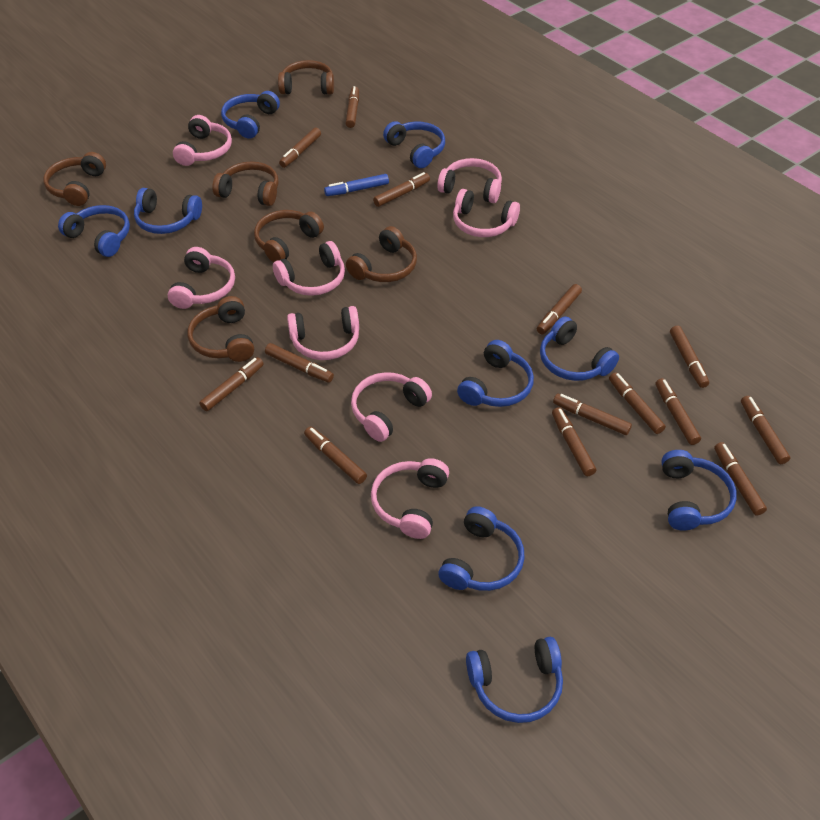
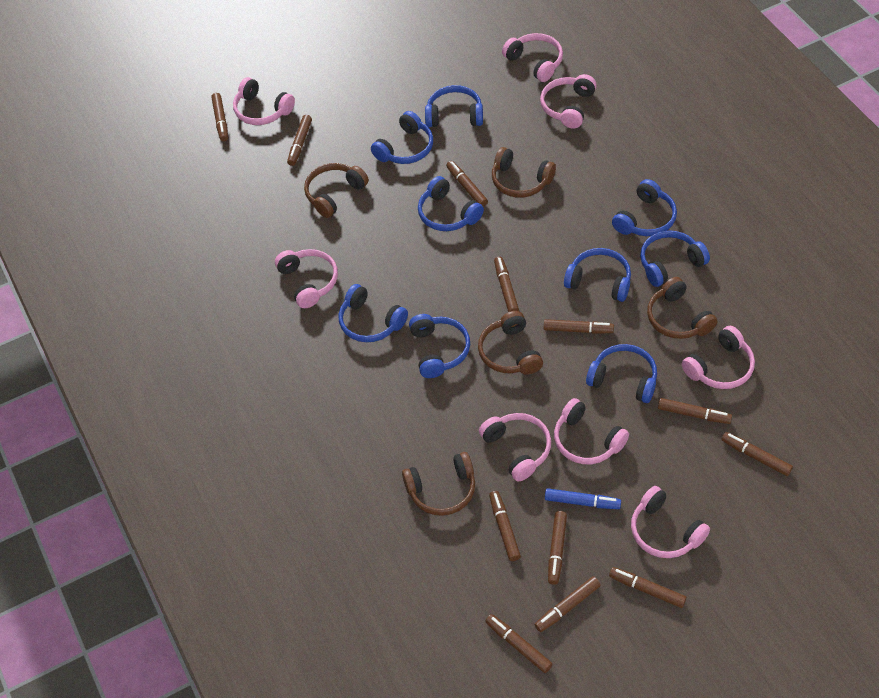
brown headphones: [43,152,106,206] [188,296,254,362] [212,161,279,206] [254,210,324,263] [278,60,334,95] [346,226,417,282] = 6 -> [304,163,369,218] [402,452,475,516] [478,311,543,375] [492,147,556,198] [647,277,718,339] = 5
brown marker: [199,357,264,411] [265,343,334,383] [279,128,321,168] [304,427,367,484] [346,86,359,128] [373,172,430,207] [537,284,582,334] [552,407,596,476] [553,394,632,435] [609,372,666,434] [656,378,701,445] [670,326,709,388] [714,442,767,516] [741,396,790,464] = 14 -> [211,93,228,141] [287,115,312,166] [446,161,488,207] [485,614,552,673] [489,491,521,561] [494,256,519,312] [534,576,601,632] [544,319,614,334] [548,511,567,585] [609,567,687,608] [658,398,732,424] [721,432,793,476] = 12

